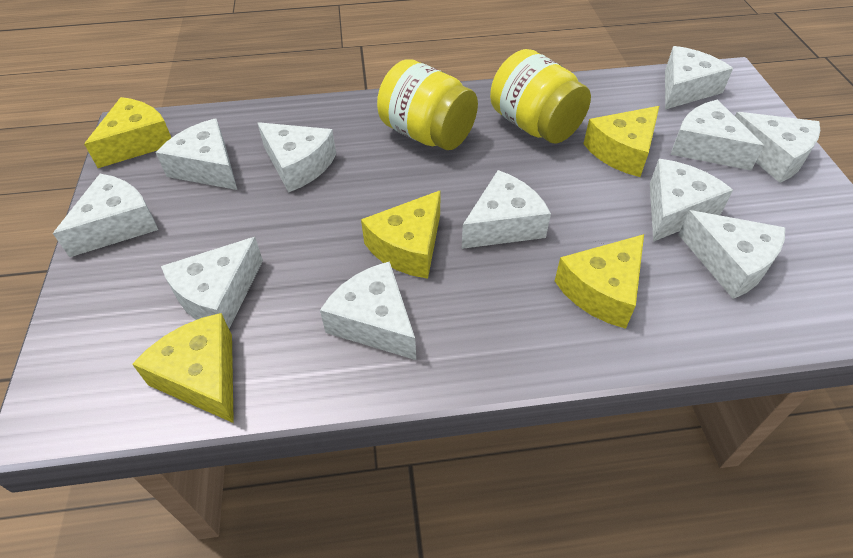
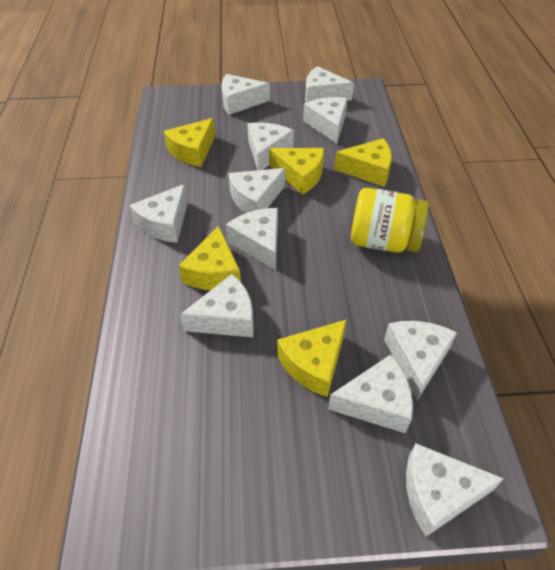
yellow jar: [377,59,478,150] [490,49,591,144] = 2 -> [351,188,429,253] = 1

